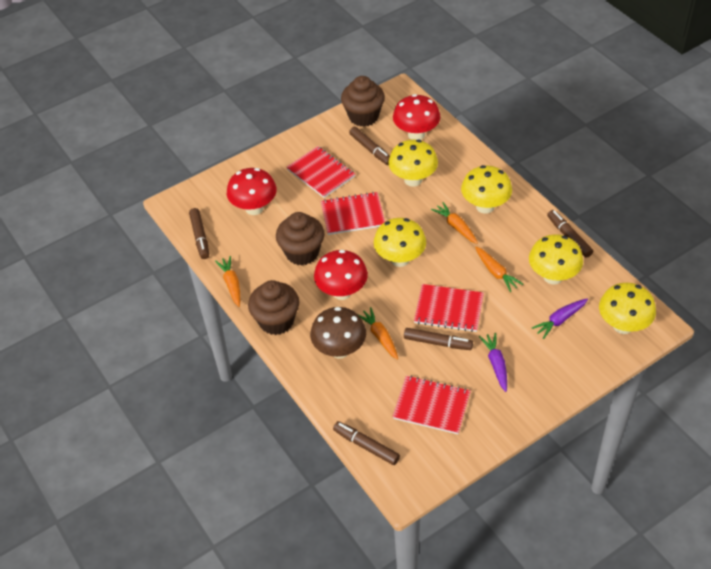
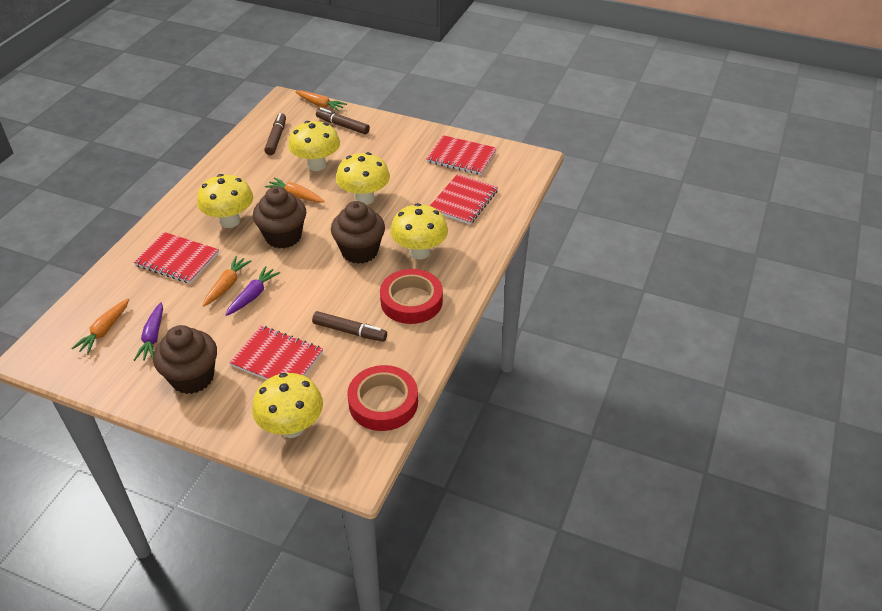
brown marker: [189,208,209,259] [333,421,400,465] [349,127,390,165] [404,328,473,350] [547,210,593,258] = 5 -> [264,113,286,155] [312,311,387,342] [316,108,370,134] = 3
brown mushroom: [310,307,366,358] = 1 -> none = 0
red mushroom: [227,168,277,215] [314,250,368,300] [393,94,440,140] = 3 -> none = 0
red tape: none = 0 -> [347,365,418,431] [380,269,443,324] = 2

